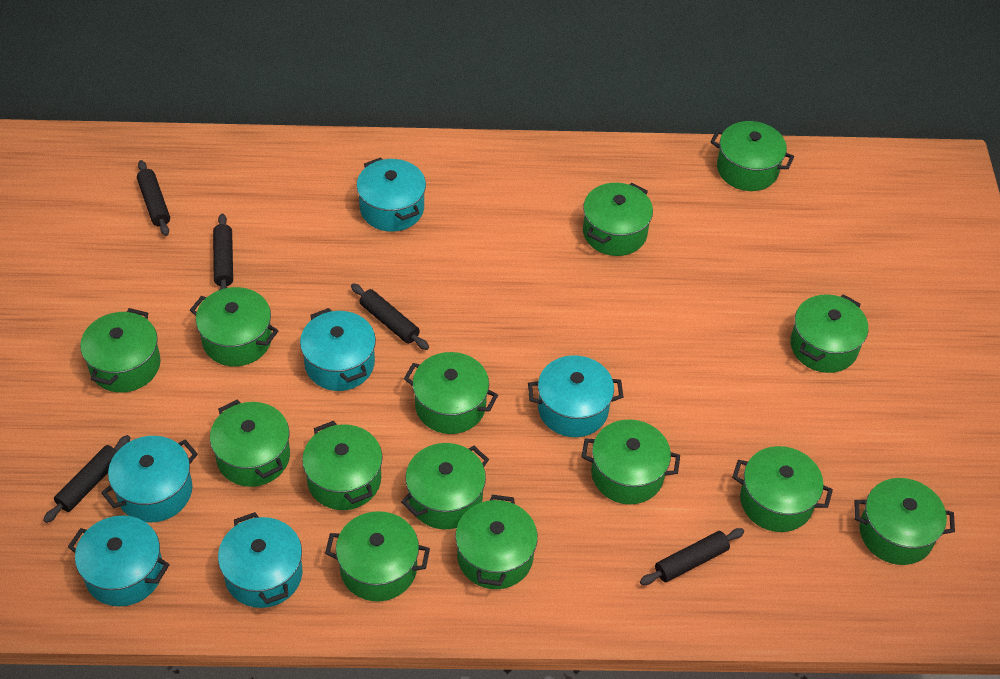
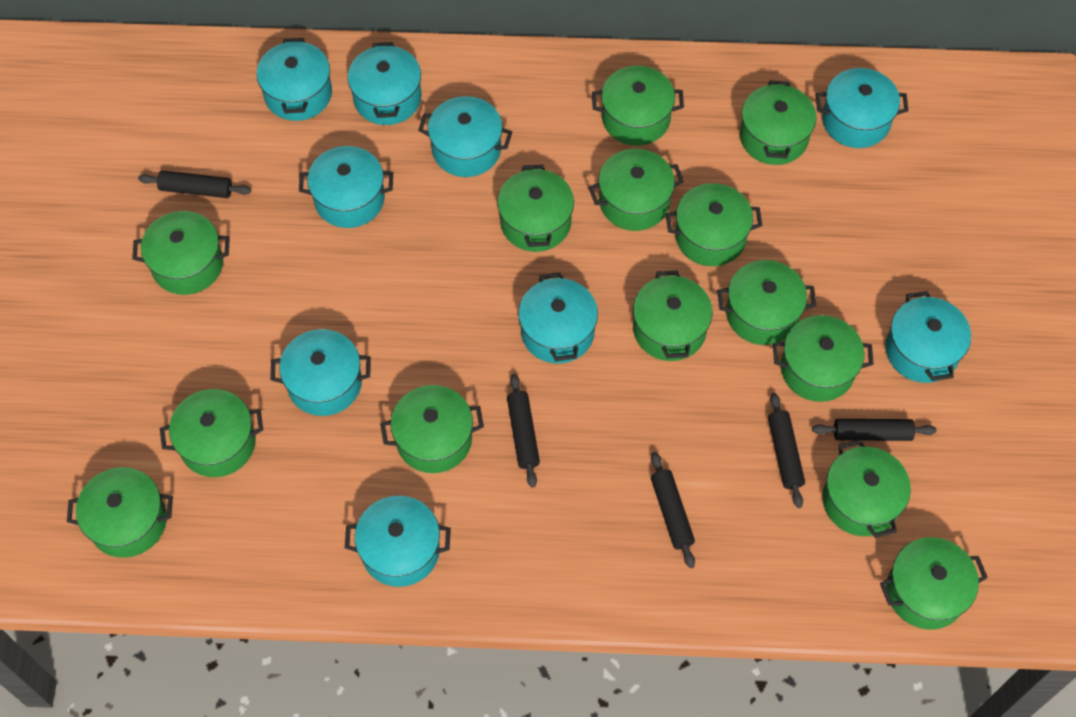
turquoise pot: [68,516,170,607] [101,436,198,522] [218,512,303,608] [300,308,376,391] [357,157,426,232] [528,355,623,437] = 6 -> [256,38,332,121] [270,329,371,416] [299,146,393,228] [345,496,451,587] [348,42,421,125] [418,96,512,177] [518,272,598,364] [816,68,909,148] [886,291,971,383] = 9

